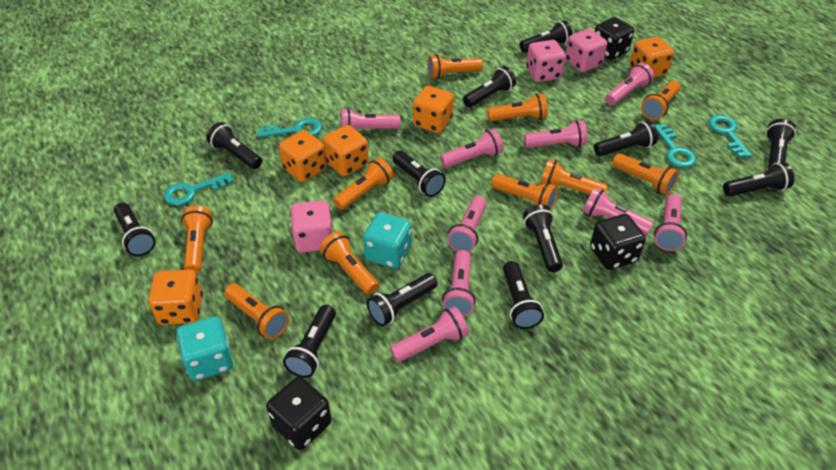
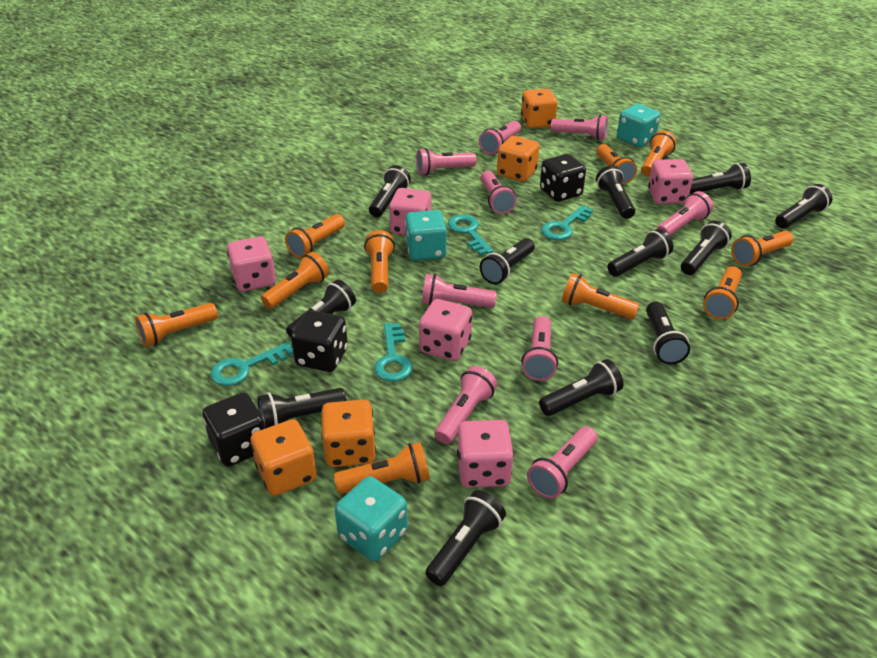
orange dice: [148,270,203,325] [279,130,327,182] [322,125,369,176] [413,86,454,133] [630,37,674,78] = 5 -> [251,419,317,496] [321,400,376,467] [497,136,539,182] [521,89,557,128] = 4
pink dice: [290,200,333,253] [526,40,566,82] [565,29,607,72] = 3 -> [227,236,276,292] [389,188,431,235] [419,299,472,361] [457,420,514,488] [648,159,693,204] = 5
turquoise dice: [177,316,233,381] [363,212,412,269] = 2 -> [335,476,408,562] [405,210,447,260] [617,104,660,147] = 3

